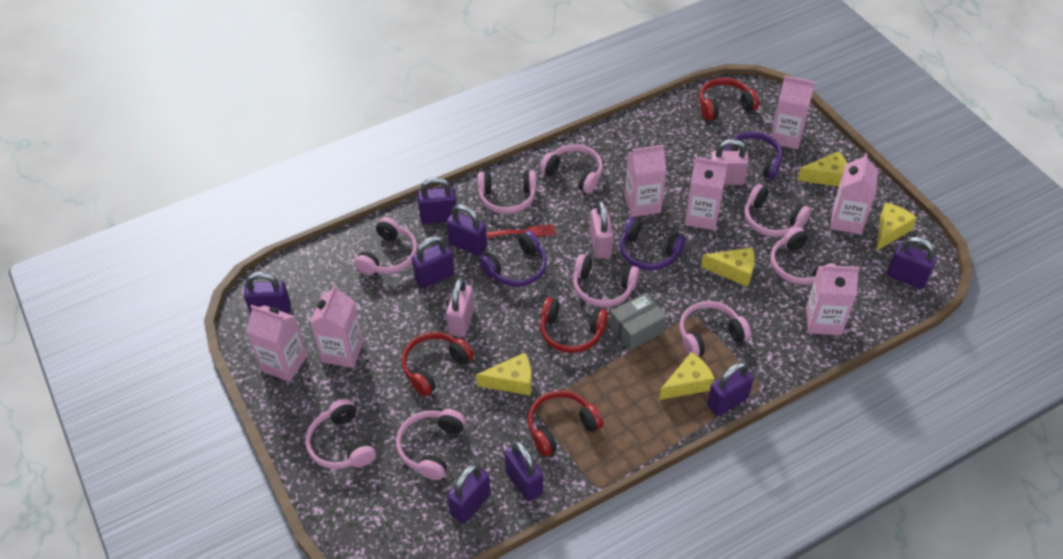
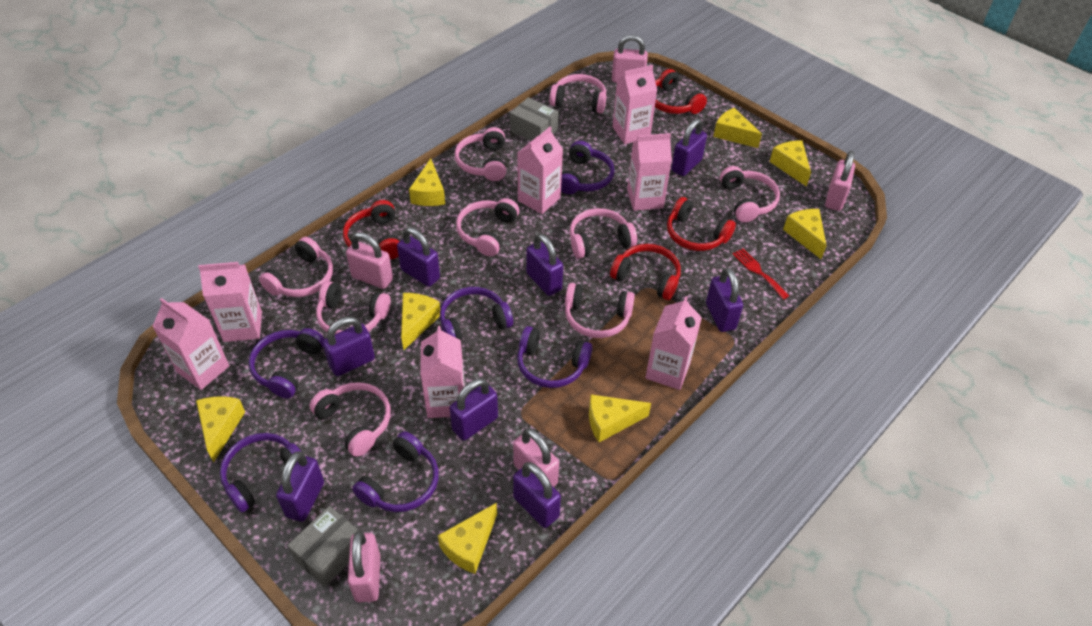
grey box: [610,293,667,351] = 1 -> [287,506,358,587] [510,97,558,141] = 2
pink padlock: [446,278,474,337] [590,201,613,259] [710,139,749,185] = 3 -> [346,232,393,289] [348,530,380,603] [513,428,559,487] [612,35,648,83] [825,151,855,211] = 5
purple headphones: [479,231,547,287] [620,217,686,271] [723,131,782,179] = 3 -> [220,433,302,513] [249,328,324,398] [352,431,439,512] [440,287,513,341] [517,326,592,388] [561,141,615,194] = 6
yellow cheese: [476,353,531,396] [659,352,715,400] [701,247,755,287] [797,151,847,187] [876,203,917,251] = 5 -> [196,396,245,462] [401,293,440,350] [409,159,445,206] [438,503,497,574] [589,394,651,442] [713,108,762,148] [769,140,811,187] [783,209,827,259] = 8

